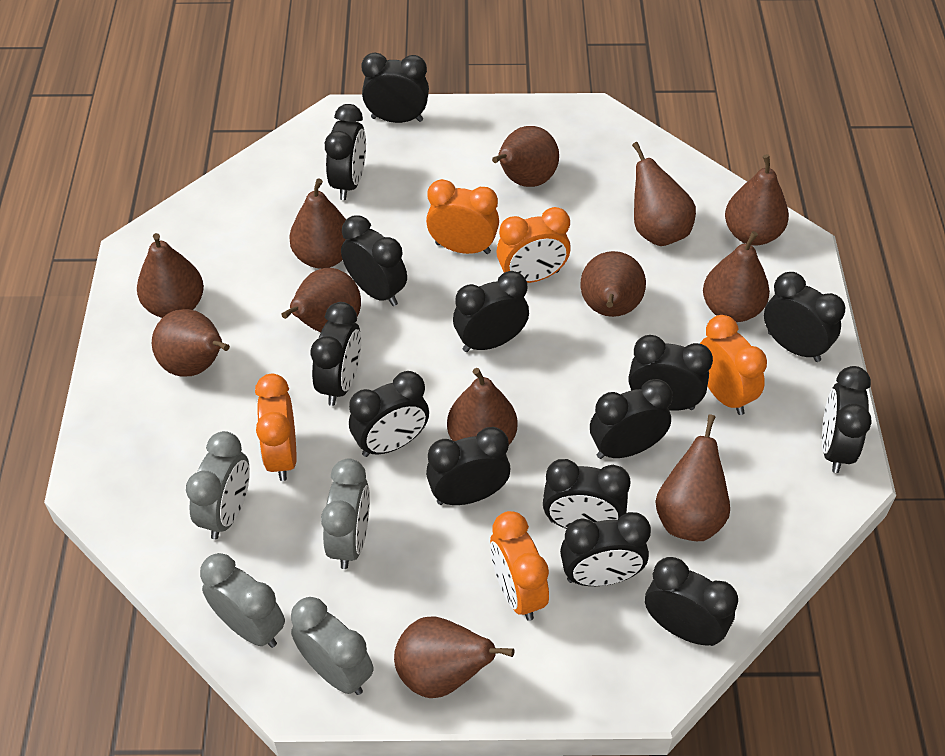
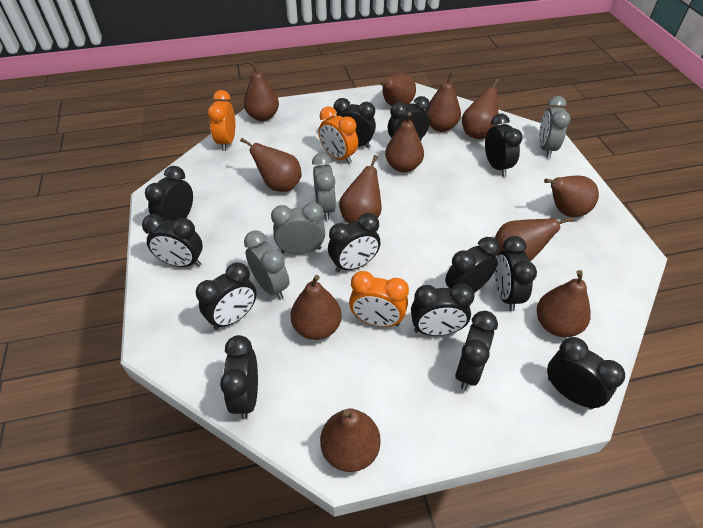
black clock: [311,302,361,406] [325,104,366,200] [341,215,407,306] [349,371,429,457] [361,53,429,123] [426,427,511,505] [453,271,529,352] [543,459,631,529] [560,512,651,586] [590,379,673,459] [629,335,713,411] [645,557,738,646] [764,272,846,362] [822,366,872,473] = 14 -> [142,214,203,267] [145,166,193,221] [196,263,257,330] [220,335,258,419] [328,213,381,272] [334,98,376,148] [388,96,430,141] [411,283,474,336] [445,237,500,293] [455,311,498,390] [485,114,523,176] [495,236,537,311] [547,337,625,410] = 13
orange clock: [255,374,297,481] [426,179,499,254] [490,511,549,621] [497,207,571,283] [700,315,767,415] = 5 -> [207,90,235,151] [319,106,358,164] [349,271,409,327] = 3

